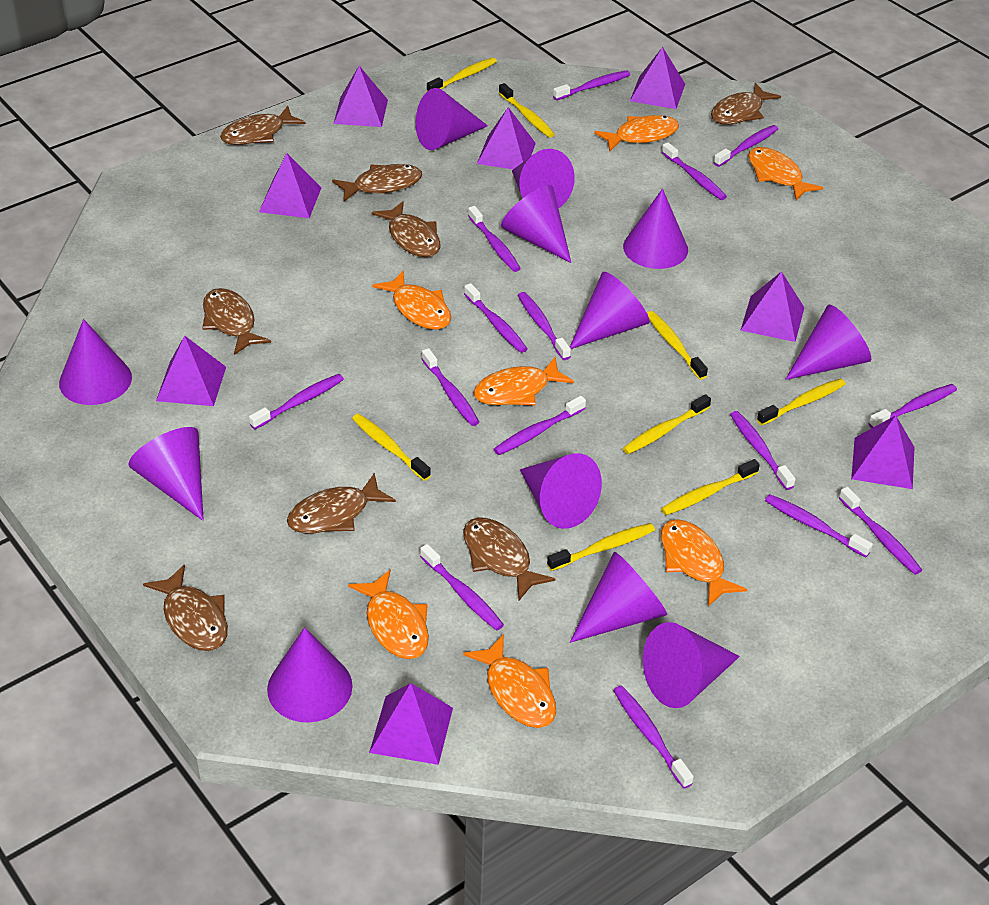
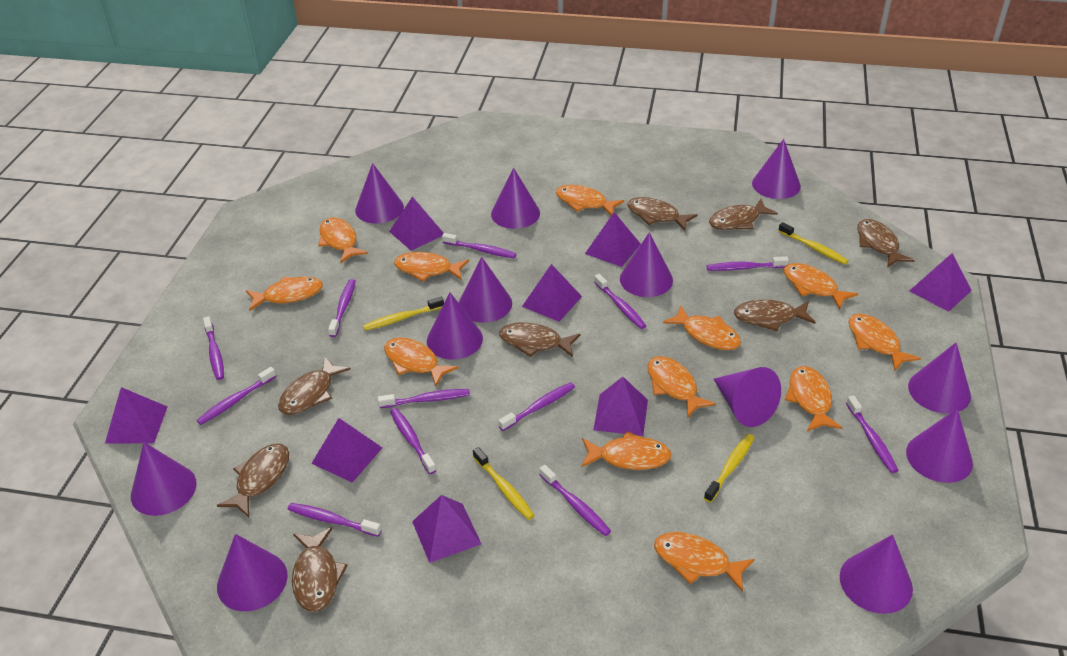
orange fish: [348,570,429,659] [372,271,451,330] [463,634,556,728] [473,357,574,406] [594,115,679,152] [661,519,748,607] [748,147,823,200] = 7 -> [246,277,323,311] [318,217,368,263] [384,337,458,387] [394,252,469,281] [556,185,624,216] [581,431,672,470] [647,356,716,418] [654,532,754,592] [663,305,741,350] [784,263,858,309] [785,366,843,431] [848,314,921,371] = 12
purple toothbrush: [249,374,344,429] [420,544,504,631] [422,348,479,426] [464,283,527,353] [468,206,521,272] [494,396,586,455] [518,292,571,360] [553,70,630,100] [613,686,694,789] [662,142,727,200] [714,125,778,167] [730,411,795,490] [765,494,873,557] [839,487,922,575] [869,384,957,428] = 15 -> [196,367,276,425] [203,317,224,380] [287,503,382,537] [328,279,356,337] [378,389,470,408] [390,408,436,474] [442,233,516,258] [498,382,575,431] [539,465,611,536] [594,274,646,329] [707,256,789,271] [846,395,899,473] = 12
yellow toothbrush: [352,414,431,481] [427,57,497,91] [499,83,555,138] [547,523,655,571] [623,394,711,454] [647,311,708,380] [661,459,760,515] [757,378,846,425] = 8 -> [363,297,444,331] [473,447,535,520] [704,434,755,502] [778,222,849,265] = 4

